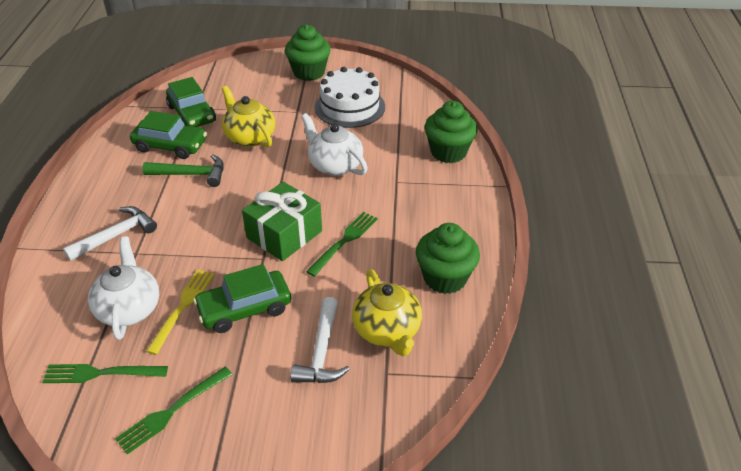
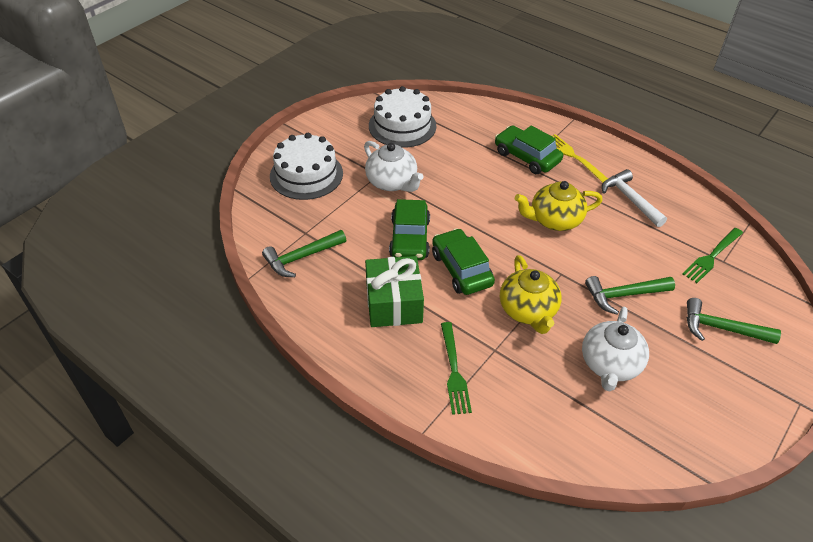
green cupcake: [285,25,331,81] [416,223,480,294] [425,101,477,163] = 3 -> none = 0
green fork: [42,364,168,383] [115,367,232,455] [306,212,378,277] = 3 -> [441,322,472,415] [682,228,743,283] = 2
green hammer: [142,154,224,187] = 1 -> [262,230,346,277] [585,276,675,315] [687,298,781,344] = 3
white cake: [315,67,385,128] = 1 -> [270,133,343,200] [369,86,436,148] = 2
white hammer: [63,206,157,261] [290,297,350,383] = 2 -> [602,169,667,227] = 1

